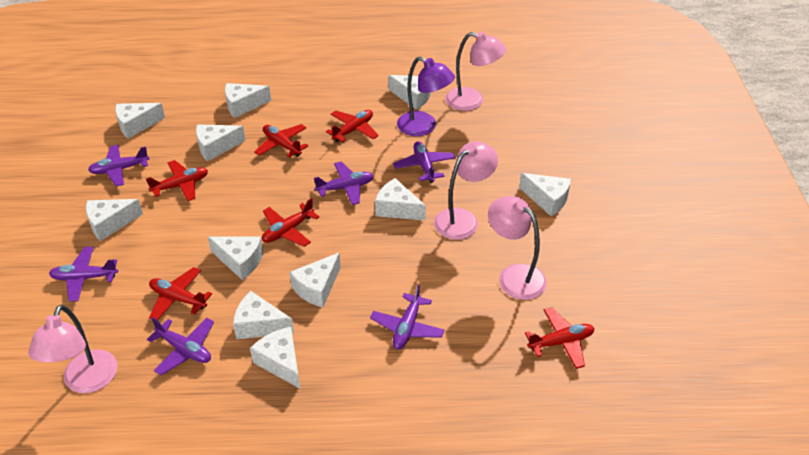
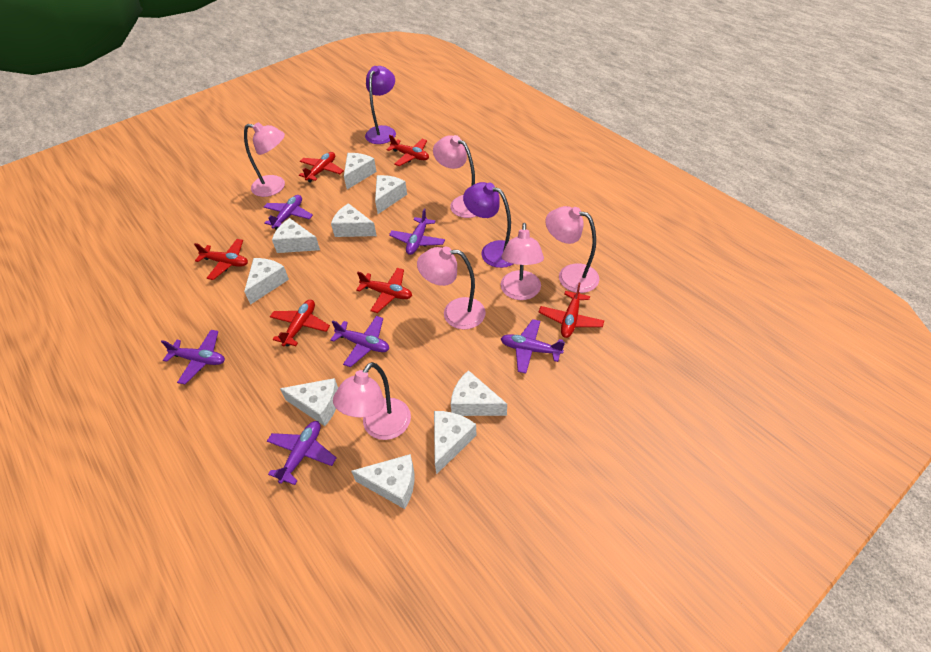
pink lamp: [28,305,118,393] [434,141,498,240] [445,32,506,111] [488,196,547,300] = 4 -> [244,122,285,197] [333,362,411,440] [417,246,486,329] [433,135,476,218] [501,223,544,300] [545,206,599,293] = 6
purple lamp: [397,57,455,136] = 1 -> [365,66,396,144] [463,182,513,268] = 2
white cheese: [86,199,143,241] [115,103,165,139] [196,124,246,161] [208,236,264,280] [225,83,271,118] [233,291,294,340] [250,327,301,389] [289,252,341,307] [375,178,426,221] [388,75,431,110] [519,173,571,216] = 11 -> [244,258,289,305] [272,218,320,253] [280,378,338,426] [331,203,377,237] [344,153,377,189] [351,454,414,509] [375,175,407,214] [434,411,477,475] [451,370,507,416] = 9

